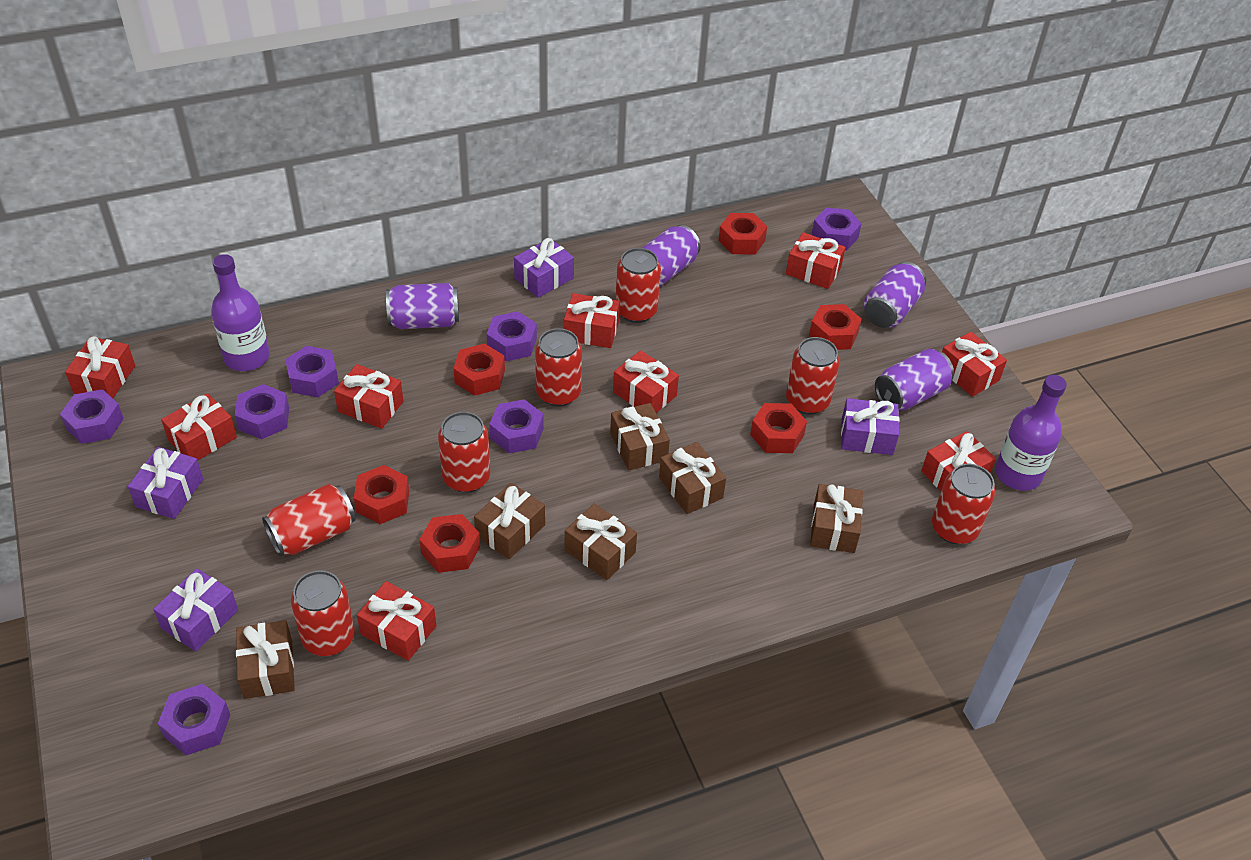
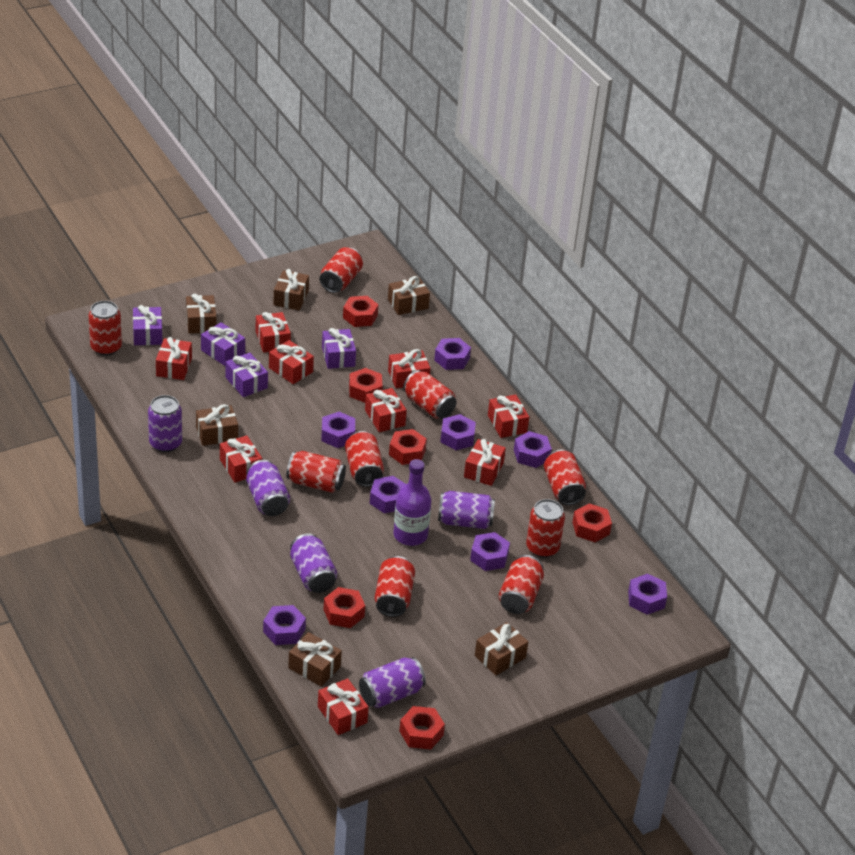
purple bottle: [211,254,270,371] [995,375,1067,491] = 2 -> [394,459,431,546] = 1
purple can: [386,283,459,329] [642,225,701,286] [864,262,926,328] [875,349,954,410] = 4 -> [148,395,182,452] [246,460,290,516] [290,533,337,593] [359,657,426,708] [438,491,495,529] = 5
purple nut: [60,389,124,444] [158,684,230,755] [235,384,289,439] [285,346,339,397] [487,311,537,361] [489,399,544,453] [812,208,862,250] = 7 -> [263,605,306,645] [321,412,355,448] [370,476,406,513] [434,338,471,370] [440,414,476,450] [470,532,510,571] [514,431,552,468] [628,574,667,615] = 8
red can: [262,484,356,556] [291,570,355,656] [438,412,490,493] [535,328,582,406] [616,248,661,323] [786,337,840,415] [932,464,995,544] = 7 -> [89,301,122,356] [286,451,346,493] [320,247,363,293] [345,431,384,487] [375,556,415,617] [403,370,457,419] [499,555,544,614] [526,499,565,558] [544,450,586,505] = 9

